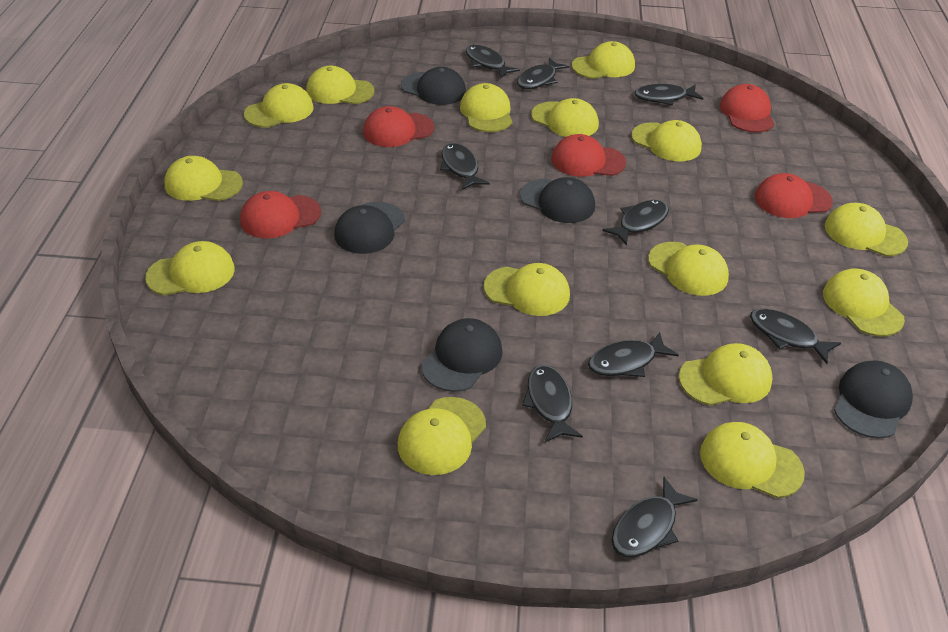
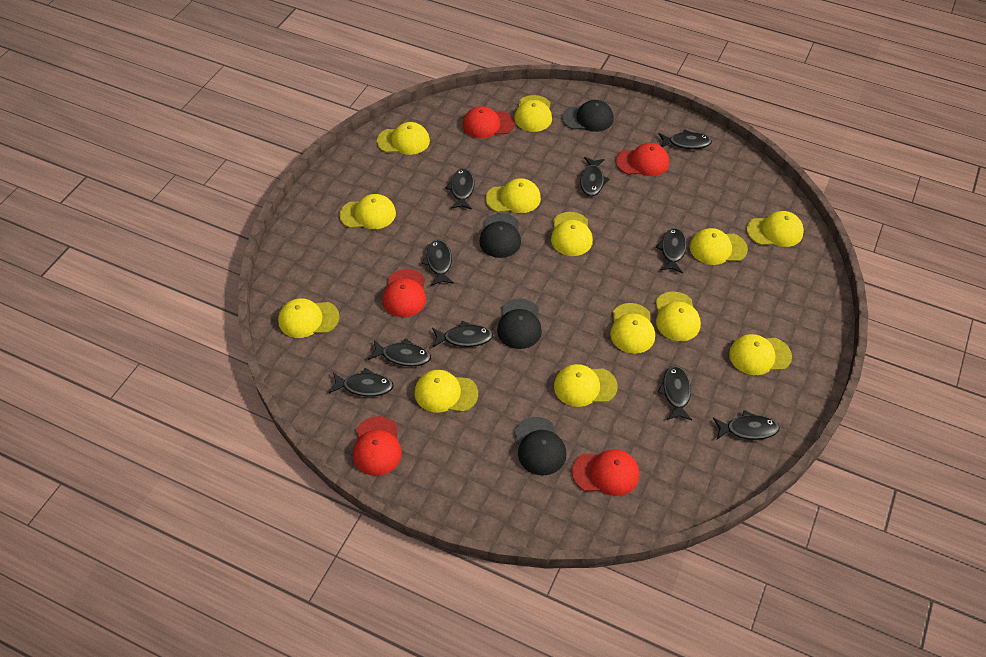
black cap: [334,202,405,254] [401,67,466,105] [421,318,503,392] [520,177,595,223] [834,360,913,438] = 5 -> [479,213,521,258] [497,299,542,349] [514,417,566,476] [562,100,614,132] = 4
black fish: [440,143,489,190] [466,45,520,79] [517,58,570,89] [522,365,583,442] [588,332,679,377] [602,200,669,246] [612,477,698,557] [634,84,703,106] [750,308,841,364] = 9 -> [329,368,393,397] [368,338,431,367] [422,239,454,286] [432,321,493,347] [445,168,475,210] [580,157,609,196] [656,228,687,273] [657,366,692,420] [659,129,712,149] [713,410,779,440] = 10
yellow cap: [145,241,235,296] [164,156,243,201] [244,83,314,128] [306,66,375,104] [398,397,486,475] [460,83,512,132] [484,263,570,316] [531,98,599,137] [572,41,635,79] [631,120,702,161] [648,242,729,296] [679,343,773,406] [700,422,805,498] [823,269,905,337] [825,203,908,256] = 15 -> [278,298,340,338] [339,194,396,229] [377,122,430,155] [415,370,478,412] [486,178,541,213] [514,95,552,132] [551,212,593,256] [554,364,618,407] [610,303,655,354] [655,291,701,341] [690,228,748,265] [729,334,792,375] [747,211,804,247] = 13

